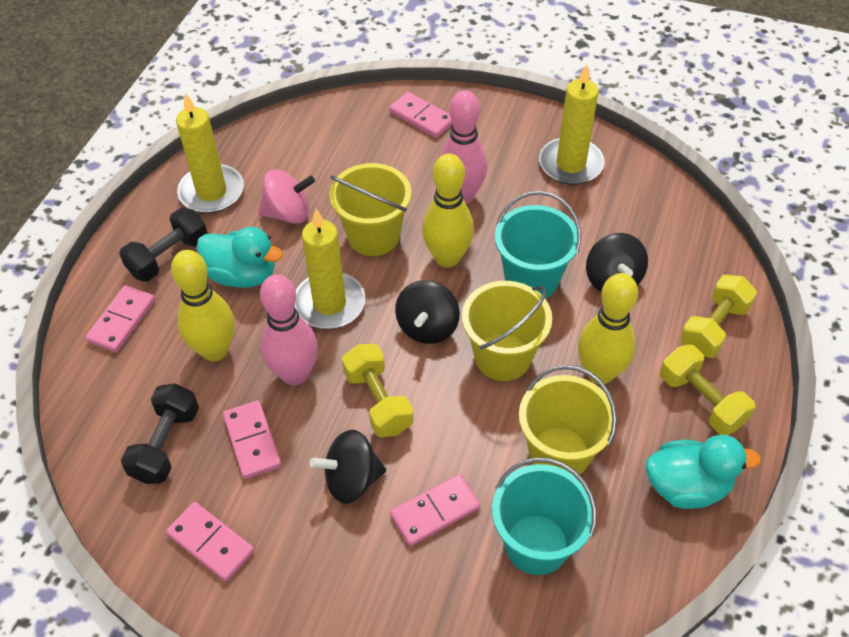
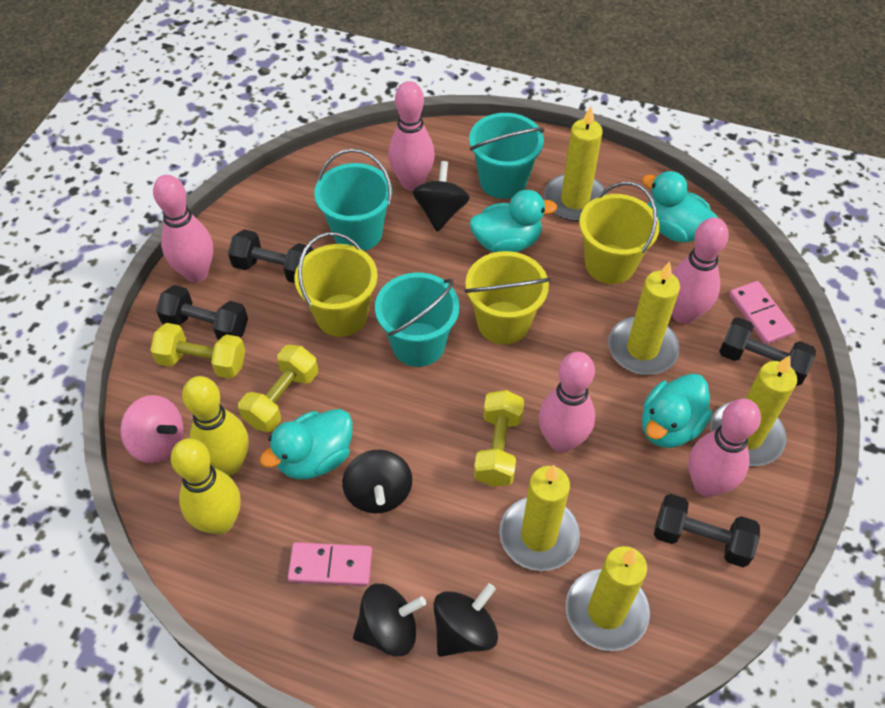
black dumbbell: [119,208,208,282] [121,383,199,484] = 2 -> [156,285,248,341] [228,229,313,283] [654,494,760,567] [719,317,816,386] = 4
black spinning top: [310,430,386,504] [395,280,460,344] [586,233,648,292] = 3 -> [342,449,412,514] [353,584,426,657] [413,161,470,232] [434,583,498,657] = 4
pink bowling pin: [260,274,318,385] [440,90,487,204] = 2 -> [153,175,213,283] [388,81,435,191] [538,352,595,453] [672,217,729,324] [688,399,761,497] = 5
pink domino: [85,285,155,353] [166,502,254,581] [223,400,281,479] [389,92,452,138] [390,474,480,546] = 5 -> [288,542,372,586] [729,281,795,345] = 2
turquoise bucket: [492,457,597,575] [495,191,581,298] = 2 -> [314,149,392,251] [375,273,459,367] [469,113,545,199] = 3
turquoise duck: [196,227,283,288] [646,435,761,509] = 2 -> [260,409,353,480] [470,190,557,253] [642,171,718,243] [642,373,712,448] = 4
yellow bowling pin: [171,250,235,361] [422,154,474,268] [578,273,638,384] = 3 -> [171,438,241,535] [182,376,248,476] = 2
yellow candle: [176,93,244,213] [295,209,365,329] [539,64,605,185] = 3 -> [500,465,580,571] [544,106,607,221] [566,546,650,651] [608,262,680,375] [710,356,797,466] = 5

